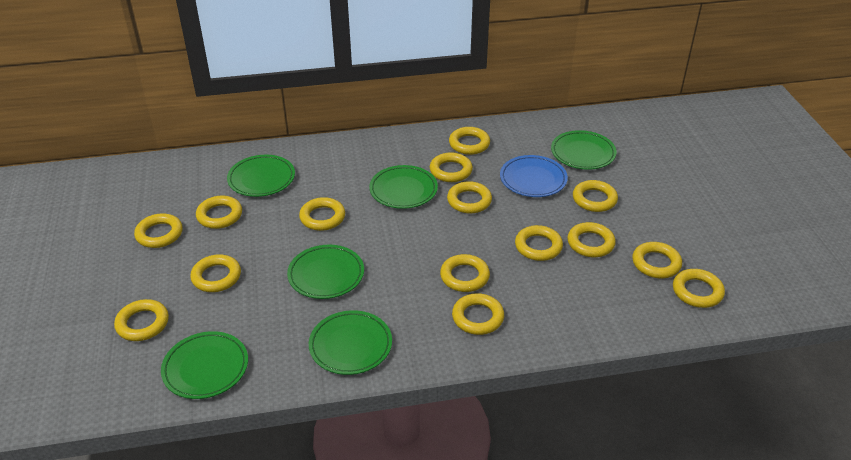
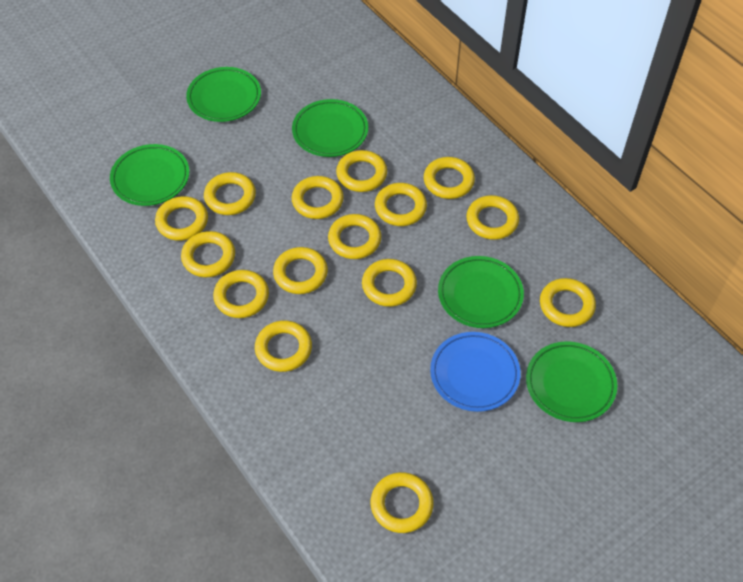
green plate: [161,331,248,399] [227,155,295,197] [287,245,364,299] [309,310,392,375] [369,165,438,209] [551,130,617,170] = 6 -> [110,144,189,206] [186,67,261,122] [292,99,368,157] [438,256,524,328] [526,341,617,422] = 5

